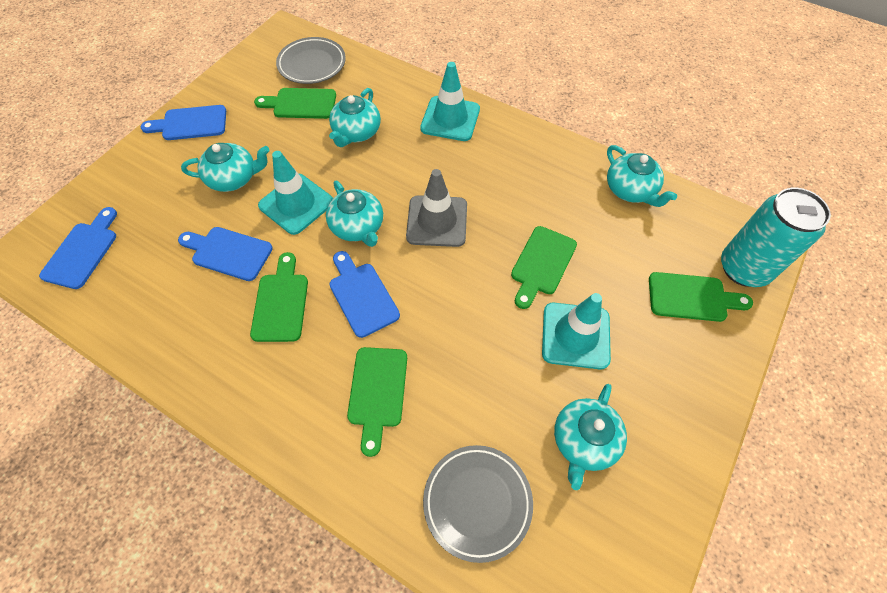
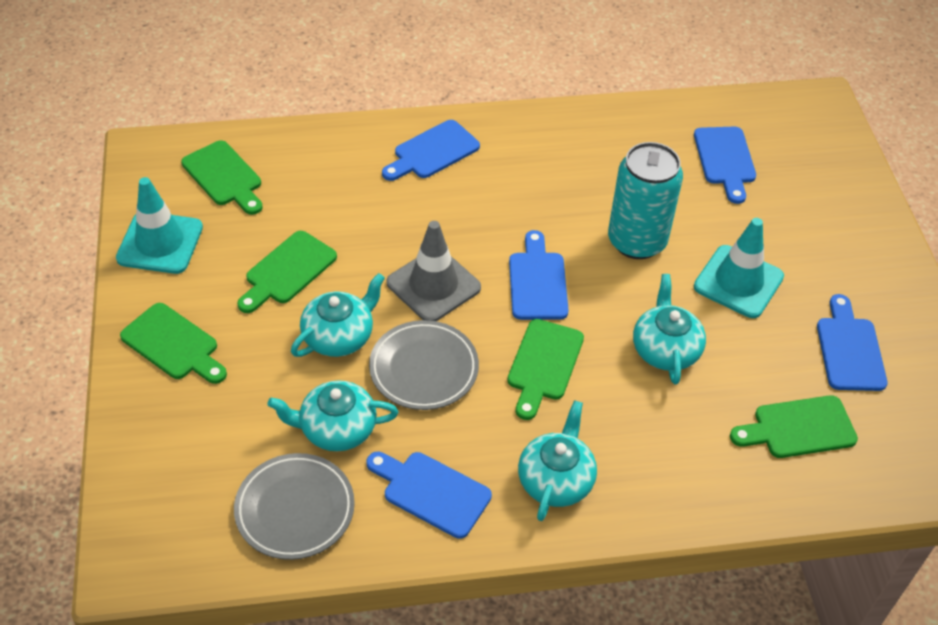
blue cutting board: [39,207,117,289] [141,105,226,140] [178,227,273,281] [329,251,400,338] = 4 -> [367,452,492,539] [382,120,480,181] [509,230,569,320] [694,127,756,204] [817,294,888,391] = 5
turquoise teapot: [181,143,270,192] [326,180,383,247] [329,88,381,147] [554,384,627,490] [607,145,677,207] = 5 -> [267,380,398,451] [291,273,385,357] [518,400,597,521] [633,274,706,385] = 4
turquoise traffic cone: [258,151,333,235] [420,62,480,141] [542,293,611,370] = 3 -> [116,177,203,274] [694,218,784,318] = 2

